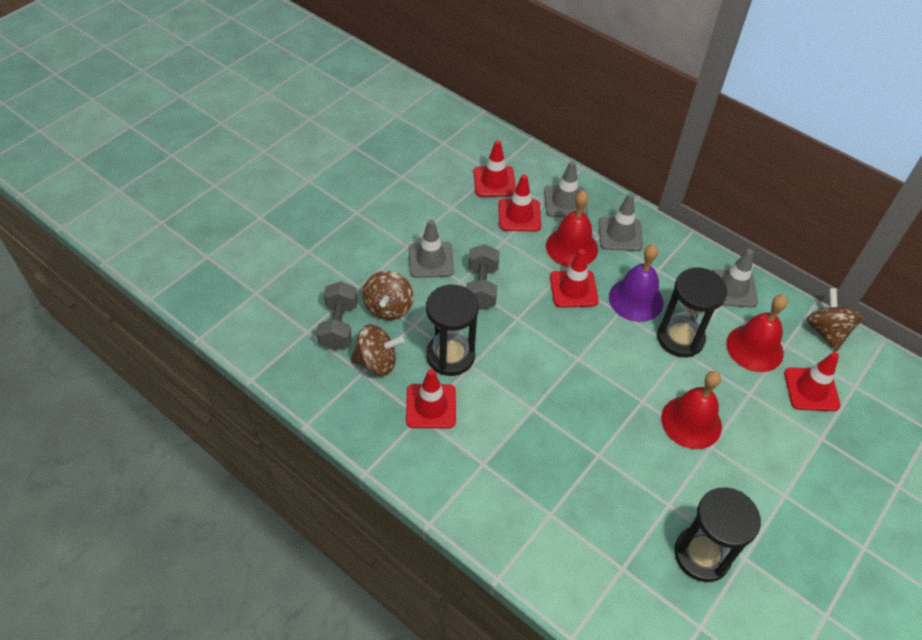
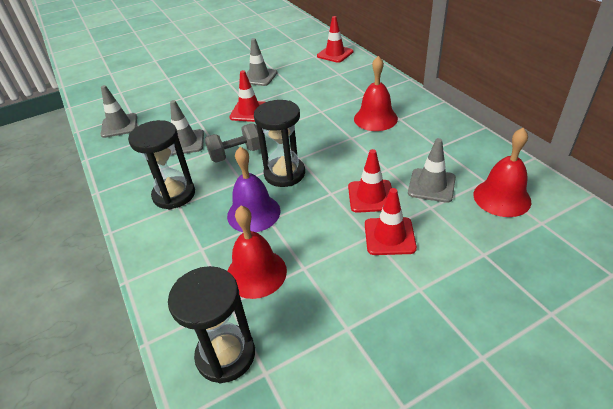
brown spinning top: [350,324,404,376] [362,271,414,320] [807,288,863,351] = 3 -> none = 0
grey dumbbell: [316,282,358,351] [466,244,500,310] = 2 -> [205,123,261,163] = 1
red traffic cone: [406,369,456,428] [473,140,516,197] [498,174,541,231] [550,249,599,308] [784,352,841,411] = 5 -> [229,70,265,122] [317,16,353,63] [348,149,392,213] [365,188,417,255] = 4

